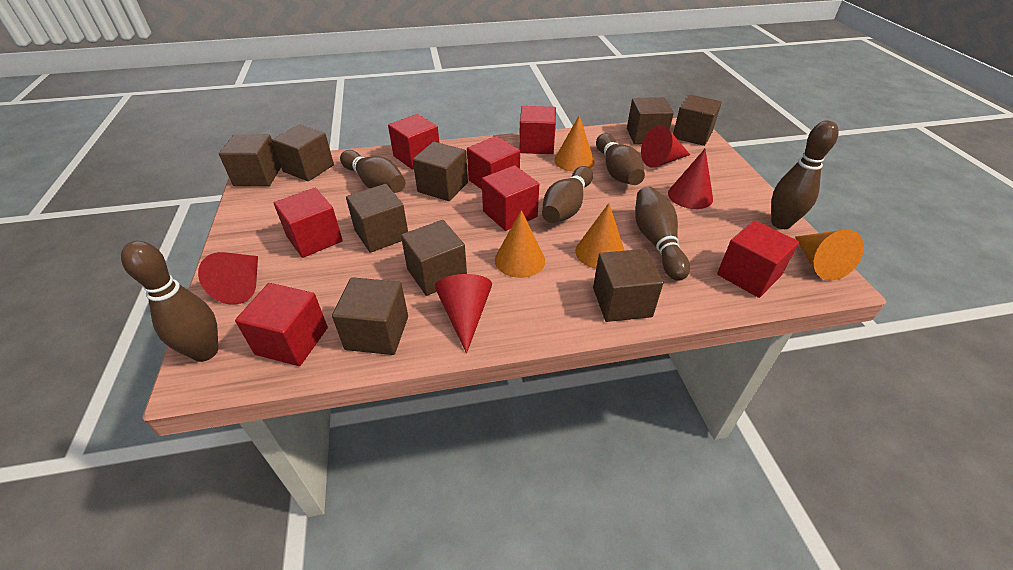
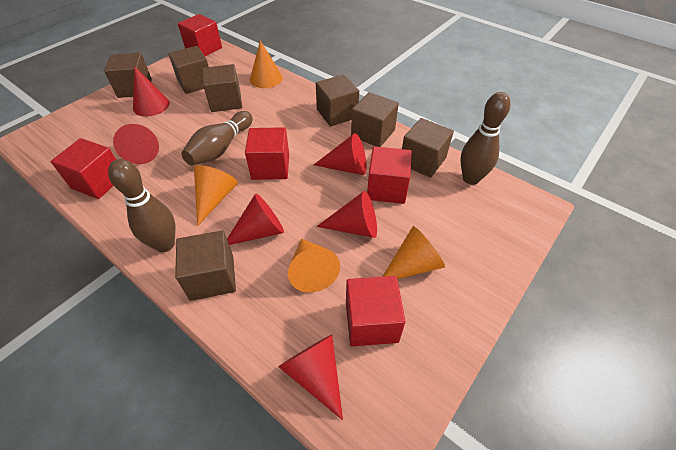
brown bowling pin: [121,241,218,362] [340,150,405,193] [542,166,593,223] [596,133,645,185] [635,186,690,281] [771,120,839,229] = 6 -> [108,159,175,252] [181,111,253,165] [460,92,510,185] = 3
brown cube: [219,134,281,186] [272,124,334,181] [332,277,408,355] [346,184,408,253] [401,220,467,296] [413,142,468,201] [593,249,663,322] [627,97,674,144] [673,94,722,146] = 9 -> [104,52,152,98] [168,46,209,94] [175,231,236,301] [203,64,242,112] [316,74,359,126] [351,92,399,147] [402,118,454,178] = 7
red cone: [198,252,258,305] [435,274,492,353] [641,125,690,168] [668,149,713,209] = 4 -> [113,124,159,164] [133,66,169,116] [227,194,284,245] [278,335,343,420] [314,133,366,175] [317,191,377,238] = 6
red cube: [235,283,328,366] [274,188,343,258] [388,114,439,170] [467,136,520,189] [482,165,539,231] [519,106,556,154] [717,220,799,298] = 7 -> [51,138,116,199] [178,14,222,56] [245,127,289,180] [346,276,406,346] [367,146,412,204] = 5

